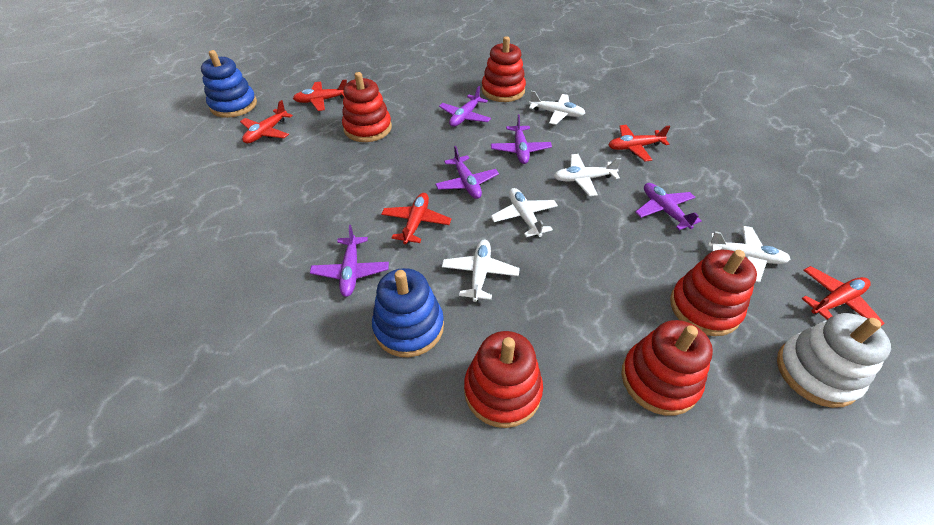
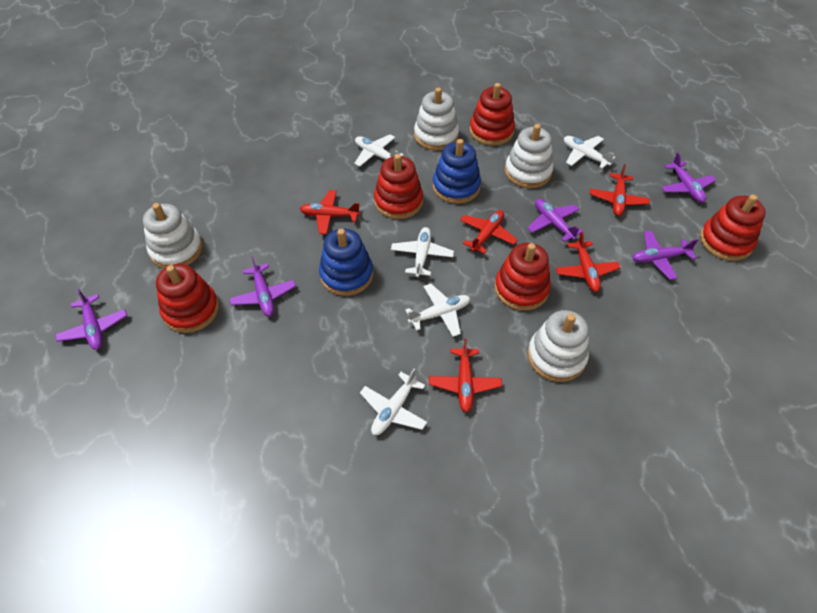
white stacking toy: [777,313,891,408] = 1 -> [143,203,202,268] [414,88,459,150] [505,124,553,188] [527,310,589,382] = 4

